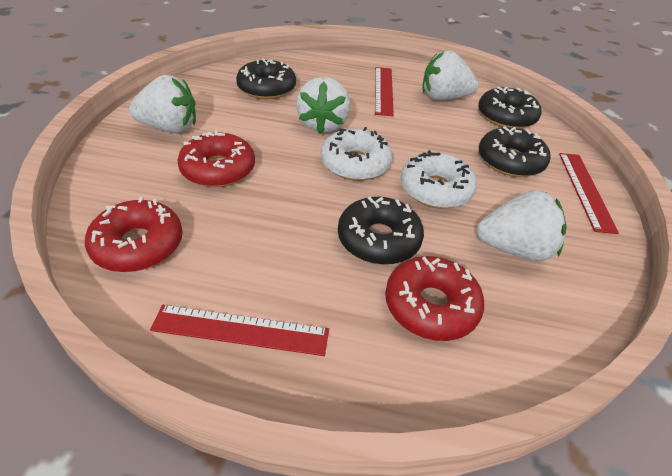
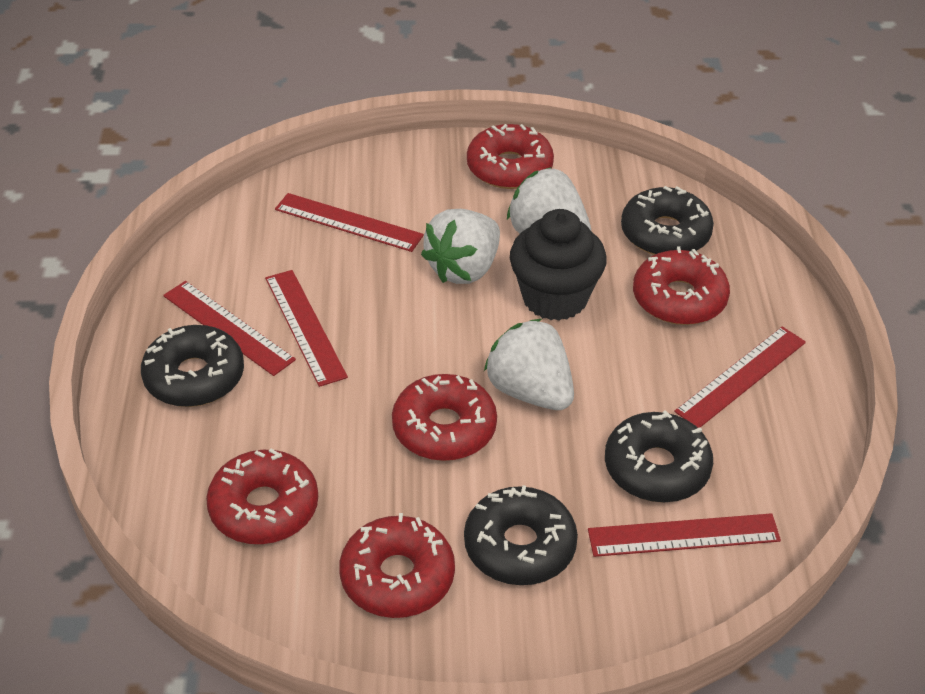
black cupcake: none = 0 -> [510,209,607,321] = 1
red donut: [85,197,183,272] [177,130,255,187] [385,256,484,341] = 3 -> [206,449,318,544] [339,513,455,618] [392,374,497,461] [467,124,554,189] [633,246,730,325] = 5
red ruler: [150,305,329,356] [375,67,394,116] [559,153,619,234] = 3 -> [163,281,296,376] [265,270,348,387] [275,193,424,252] [588,513,781,557] [674,326,806,428] = 5
white donut: [321,127,393,181] [400,150,477,209] = 2 -> none = 0
white strawberry: [129,75,196,133] [296,77,351,134] [423,51,479,100] [477,190,567,261] = 4 -> [421,209,500,284] [484,319,574,410] [507,167,591,233] = 3

